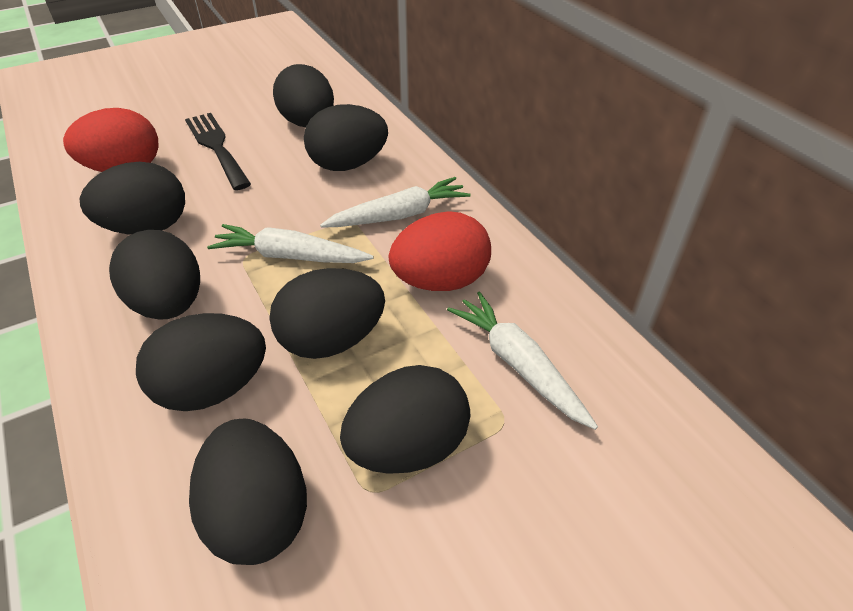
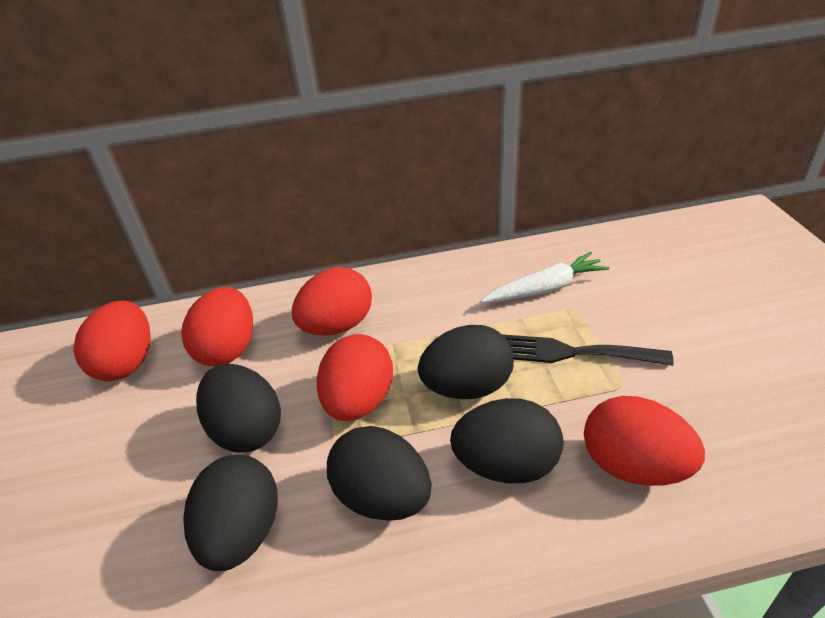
black egg: [80,162,185,235] [109,230,200,319] [136,313,266,411] [189,419,307,565] [269,268,385,359] [273,64,334,127] [304,104,388,171] [340,365,470,474] = 8 -> [184,454,278,571] [196,364,281,453] [327,426,431,521] [418,325,514,399] [450,398,563,483] = 5
red egg: [63,108,159,172] [389,211,491,291] = 2 -> [73,300,151,381] [181,287,253,367] [292,267,372,336] [317,334,393,421] [584,396,705,486] = 5
white carrot: [207,224,374,263] [320,177,471,228] [447,291,598,430] = 3 -> [481,252,609,303] = 1

